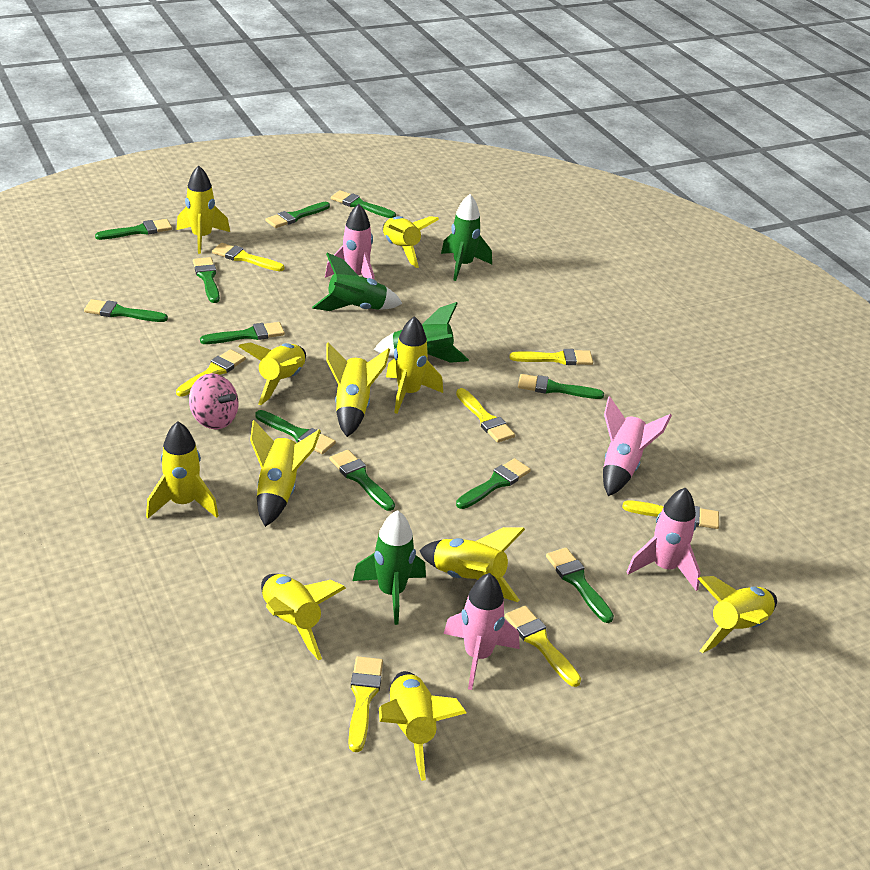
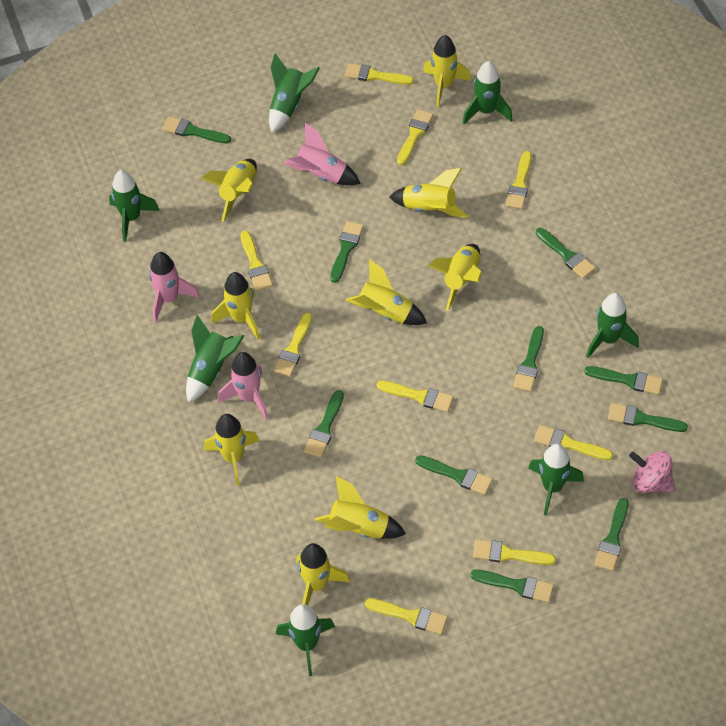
green brush: [84,299,168,322] [95,219,172,240] [193,257,220,303] [200,322,285,344] [256,410,336,454] [265,202,330,228] [330,450,395,511] [331,190,396,218] [456,458,531,509] [518,374,604,399] [546,548,614,623] = 11 -> [162,117,231,143] [304,390,344,458] [330,221,364,283] [415,455,493,495] [470,570,554,603] [513,326,544,392] [536,228,596,279] [584,366,663,395] [594,498,629,571] [608,403,688,432] = 10
green rocket: [312,253,403,311] [353,510,426,625] [374,302,469,363] [441,194,492,281] = 4 -> [109,170,160,242] [186,315,245,403] [269,53,320,133] [276,604,335,676] [463,61,512,124] [528,444,584,516] [586,293,639,358] = 7
pink rocket: [325,204,375,280] [443,573,519,690] [603,396,672,496] [627,488,700,591] = 4 -> [149,252,199,322] [218,352,268,419] [284,123,361,186] = 3
yellow brush: [176,349,246,397] [212,243,284,271] [348,656,383,752] [456,388,515,443] [505,606,581,687] [509,349,593,365] [622,501,719,529] = 7 -> [241,230,273,291] [273,313,312,377] [345,63,414,85] [365,598,448,635] [377,380,454,412] [397,109,433,165] [473,539,556,565] [505,151,532,209] [534,425,613,460] = 9
yellow rocket: [146,421,219,519] [177,165,230,254] [238,342,306,405] [250,420,321,527] [261,574,346,660] [326,342,390,437] [379,671,467,781] [383,216,439,268] [386,316,443,414] [419,527,525,602] [697,576,777,653] = 11 -> [201,159,257,222] [204,414,259,486] [211,272,260,339] [296,543,350,605] [315,476,406,539] [346,259,427,325] [390,168,468,218] [423,35,471,107] [428,244,482,310] = 9

